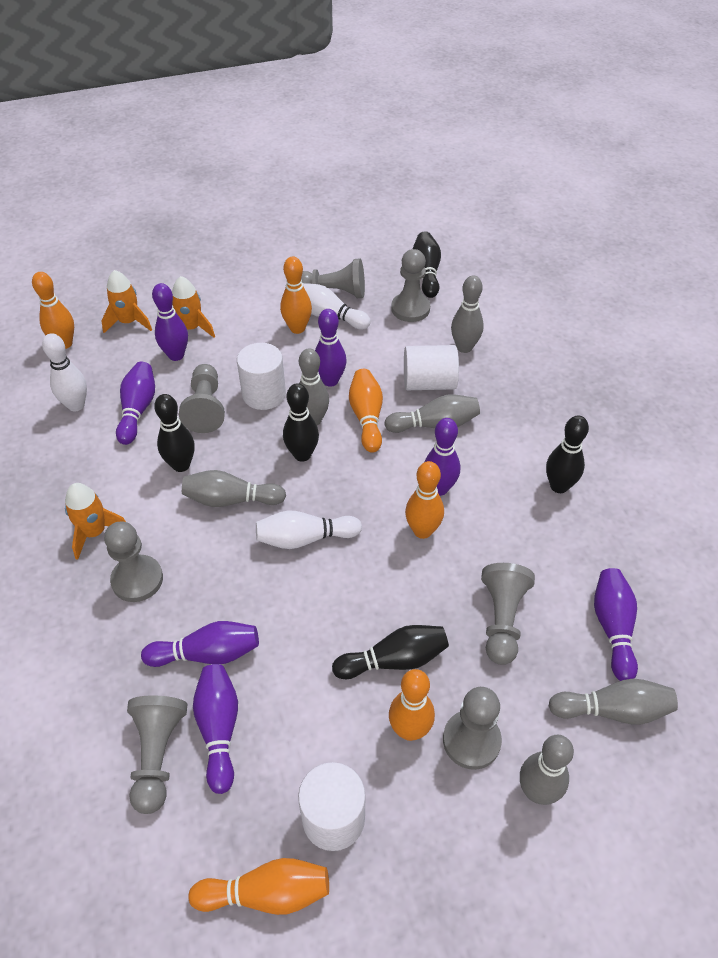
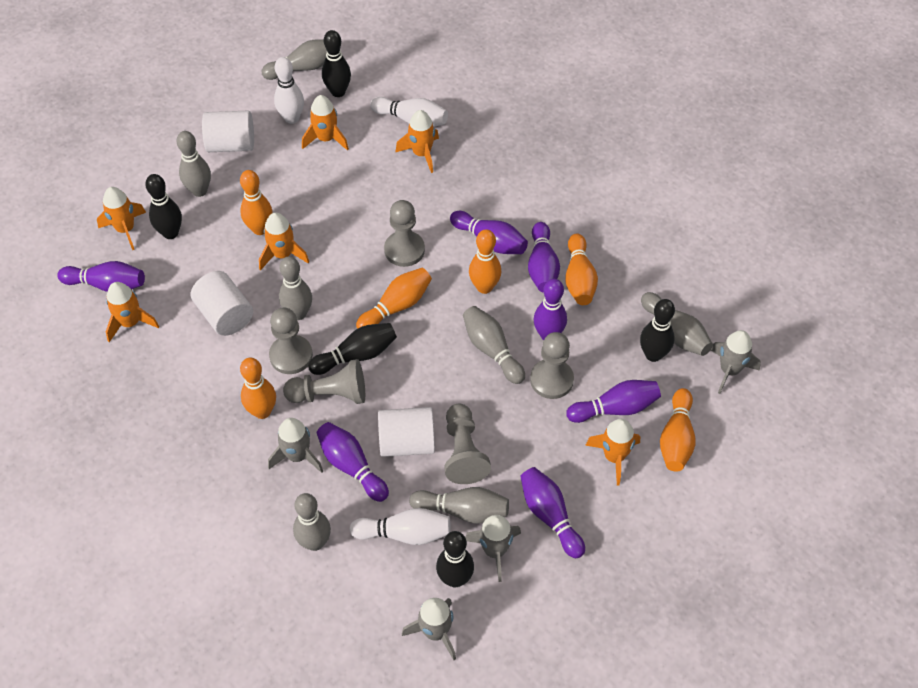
grey bowling pin: [182,470,286,507] [299,348,329,425] [384,394,480,433] [451,275,484,353] [520,735,574,805] [549,679,678,725] = 6 -> [176,131,211,197] [261,39,327,80] [279,256,312,320] [293,493,331,551] [409,487,509,524] [463,306,525,384] [641,292,713,356] = 7
grey pawn: [104,521,163,602] [127,696,187,814] [179,364,225,433] [301,259,365,298] [391,249,430,322] [443,687,502,770] [481,563,535,665] = 7 -> [269,307,313,374] [283,359,365,404] [384,200,425,267] [444,404,491,484] [530,332,574,399] = 5
grey rocket: none = 0 -> [268,418,323,473] [402,598,456,660] [465,515,521,582] [711,330,761,394] = 4
orange rocket: [65,483,126,560] [101,270,152,333] [172,276,215,338] = 3 -> [97,187,146,250] [106,282,159,342] [259,213,309,270] [302,95,349,151] [395,110,439,173] [585,419,640,485] = 6

